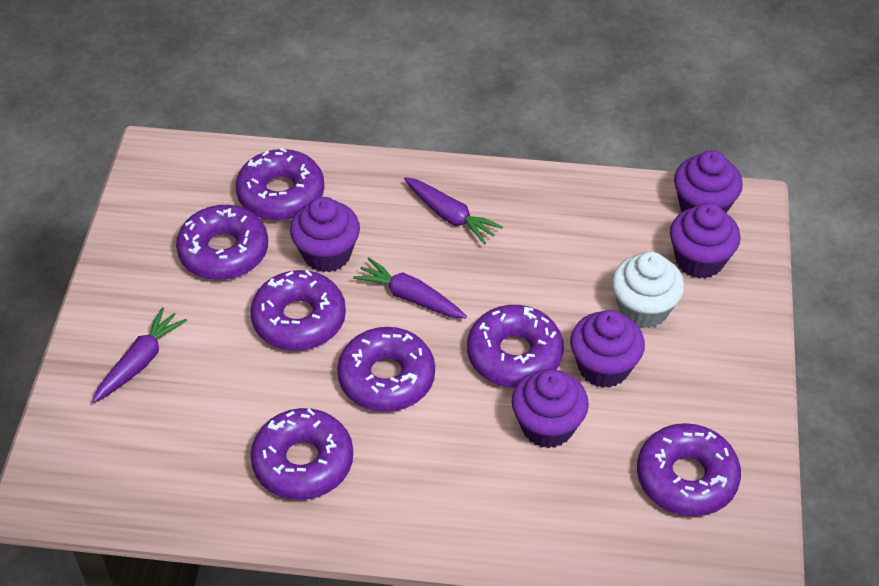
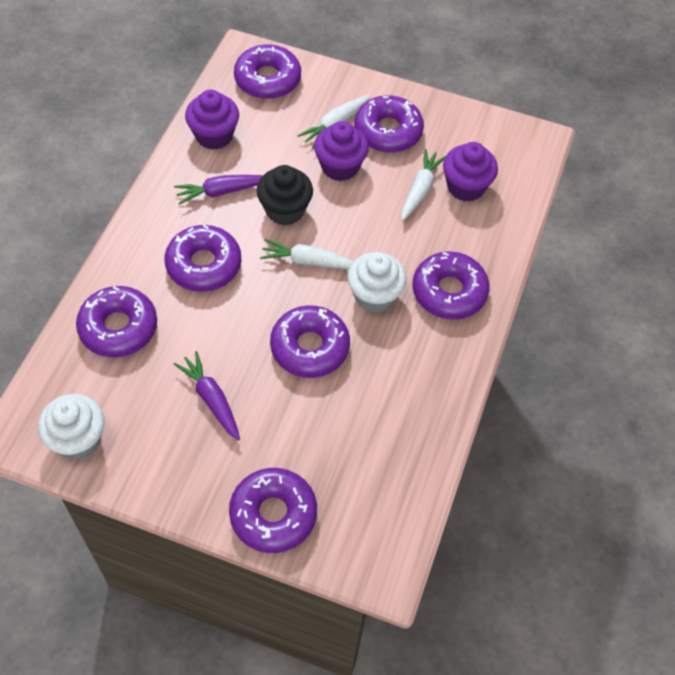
black cupcake: none = 0 -> [257,165,313,225] = 1
purple carrot: [93,307,187,403] [353,258,467,318] [404,177,503,245] = 3 -> [174,175,263,205] [174,351,240,441] = 2
purple cupcake: [290,197,360,272] [512,369,589,448] [570,310,645,388] [670,203,741,279] [674,150,743,213] = 5 -> [185,90,239,150] [314,121,369,181] [443,142,498,202] = 3
white carrot: none = 0 -> [260,239,354,269] [297,95,370,149] [401,149,446,221] = 3
white cupcake: [612,252,684,328] = 1 -> [38,394,104,460] [347,252,407,313] = 2

